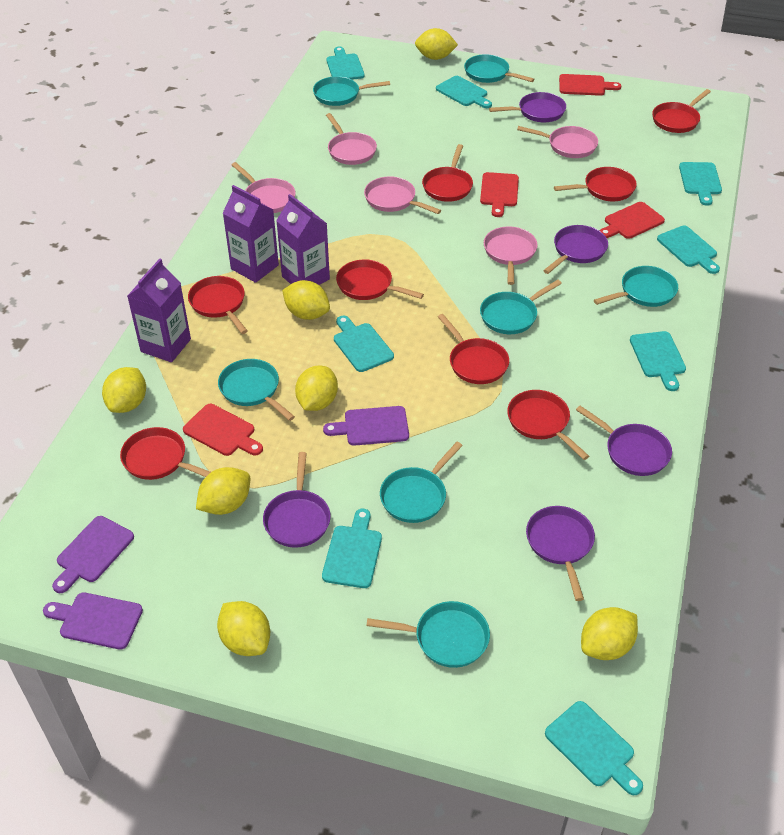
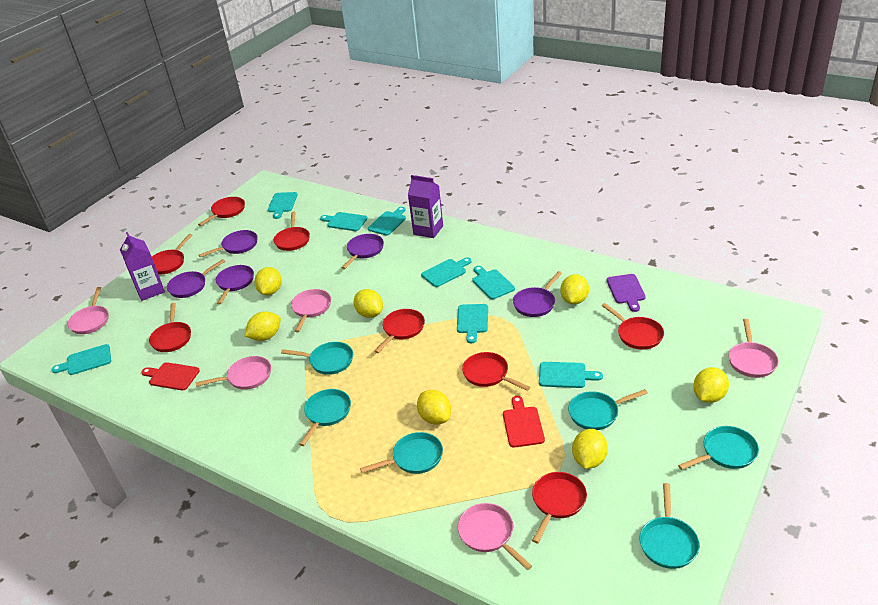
purple carton: [127,259,191,362] [223,185,279,283] [276,194,330,285] = 3 -> [120,232,165,301] [408,175,443,238] = 2
purple cutting board: [43,592,143,650] [52,516,134,593] [323,406,409,446] = 3 -> [607,274,646,312] = 1
red cutting board: [183,404,263,456] [480,172,519,217] [559,74,621,96] [599,202,665,239] = 4 -> [141,362,200,390] [503,396,545,448] = 2
turquoise pan: [218,359,295,421] [313,76,390,106] [366,601,490,668] [380,442,463,523] [464,54,535,83] [480,280,562,334] [594,266,678,307] = 7 -> [281,342,353,375] [299,389,351,446] [360,432,443,474] [568,389,648,430] [639,483,699,569] [678,426,759,470] = 6

